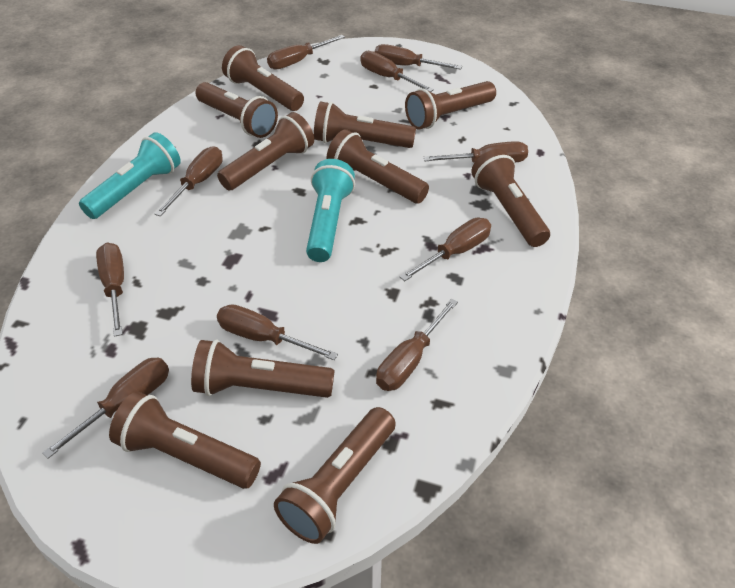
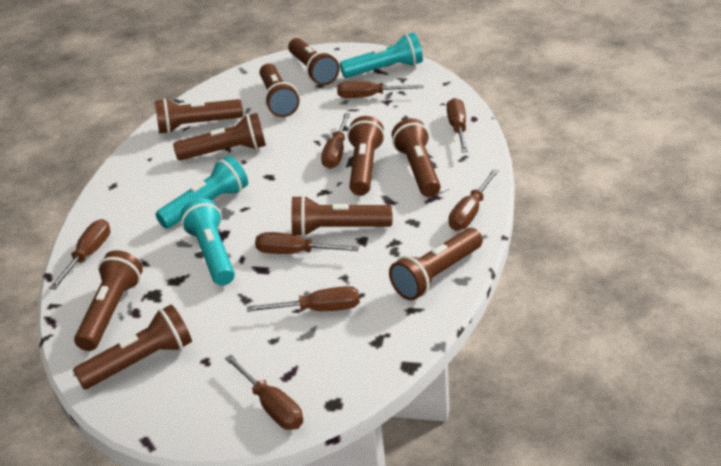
brown screwdriver: [42,358,169,459] [96,243,124,337] [155,146,223,217] [217,304,338,360] [267,35,345,69] [360,51,434,92] [374,44,462,70] [376,298,458,391] [400,218,491,281] [424,141,528,163] = 10 -> [49,219,110,290] [225,355,303,430] [247,286,360,312] [255,232,359,254] [321,113,350,169] [337,81,423,98] [447,98,468,153] [449,169,499,231] = 8
turquoise flashlight: [79,132,181,219] [306,159,355,262] = 2 -> [156,156,248,229] [180,198,235,286] [340,32,423,78] = 3

